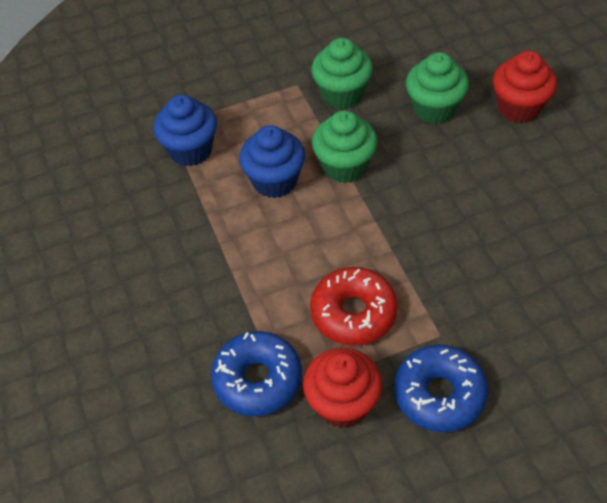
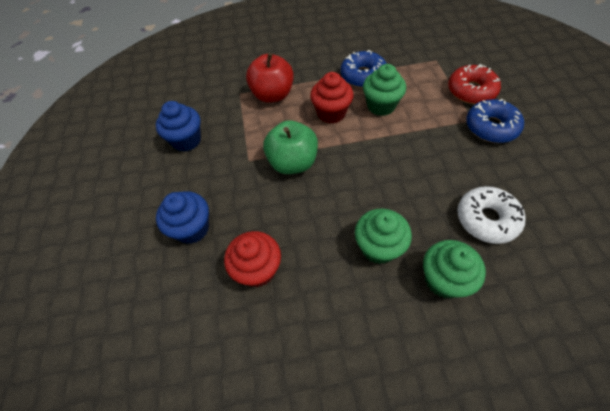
green apple: none = 0 -> [263,120,318,174] = 1
red apple: none = 0 -> [246,53,294,103] = 1
white donut: none = 0 -> [457,186,526,244] = 1

